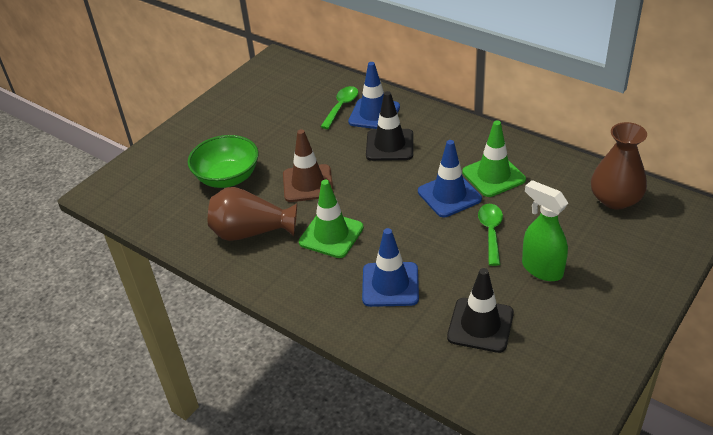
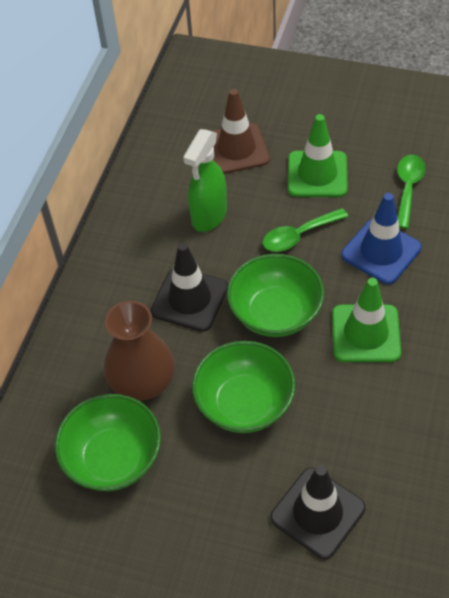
blue traffic cone: [348,62,400,129] [362,228,419,307] [418,140,482,217] = 3 -> [341,193,422,284] = 1
brown vase: [208,187,297,241] [591,122,647,209] = 2 -> [104,301,175,401] = 1
green bowl: [188,135,259,188] = 1 -> [55,394,161,491] [192,341,296,433] [227,254,324,337] = 3

